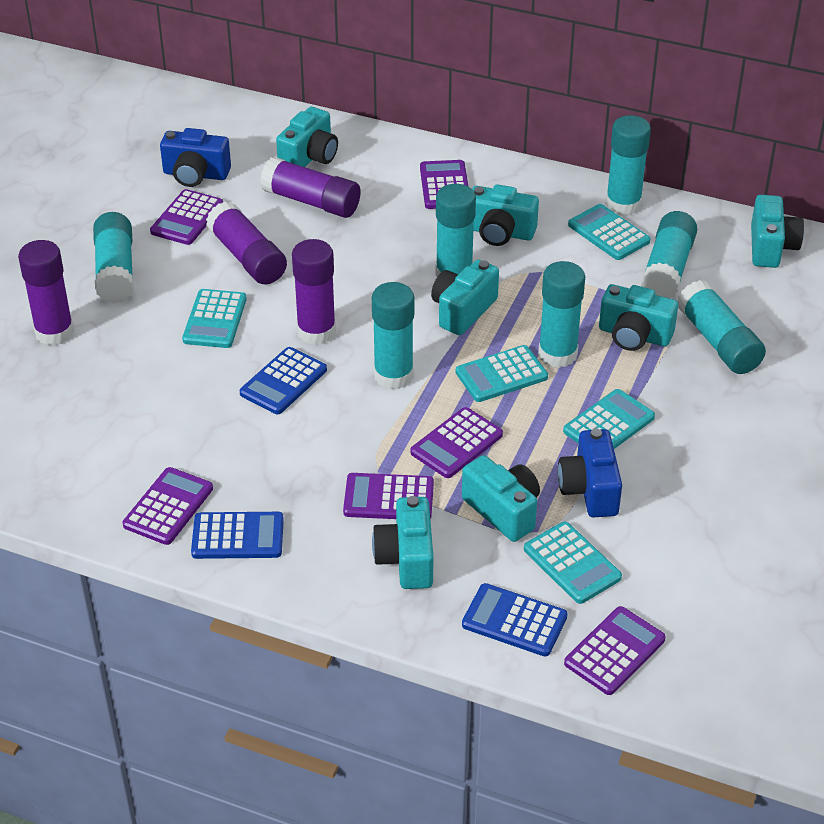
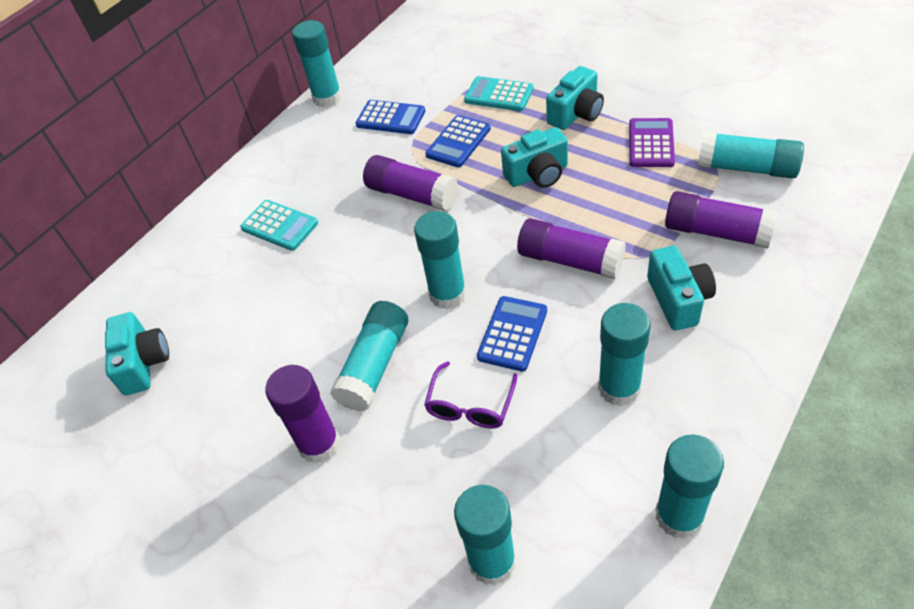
blue camera: [160,128,231,187] [558,428,622,517] = 2 -> none = 0
purple calculator: [123,467,213,545] [150,189,223,245] [343,473,434,519] [410,407,503,478] [420,160,469,209] [564,606,666,695] = 6 -> [629,118,675,167] = 1
purple glasses: none = 0 -> [424,361,517,429] = 1
turquoise calculator: [182,289,247,348] [456,345,548,402] [524,522,622,604] [563,389,655,449] [568,204,650,260] = 5 -> [240,200,318,251] [464,76,534,111] = 2
turquoise camera: [276,107,338,167] [372,496,434,589] [431,260,499,335] [462,455,540,542] [472,184,539,246] [599,284,678,351] [751,195,804,268] = 7 -> [105,312,169,395] [501,127,568,188] [546,66,604,130] [647,246,716,330] = 4

